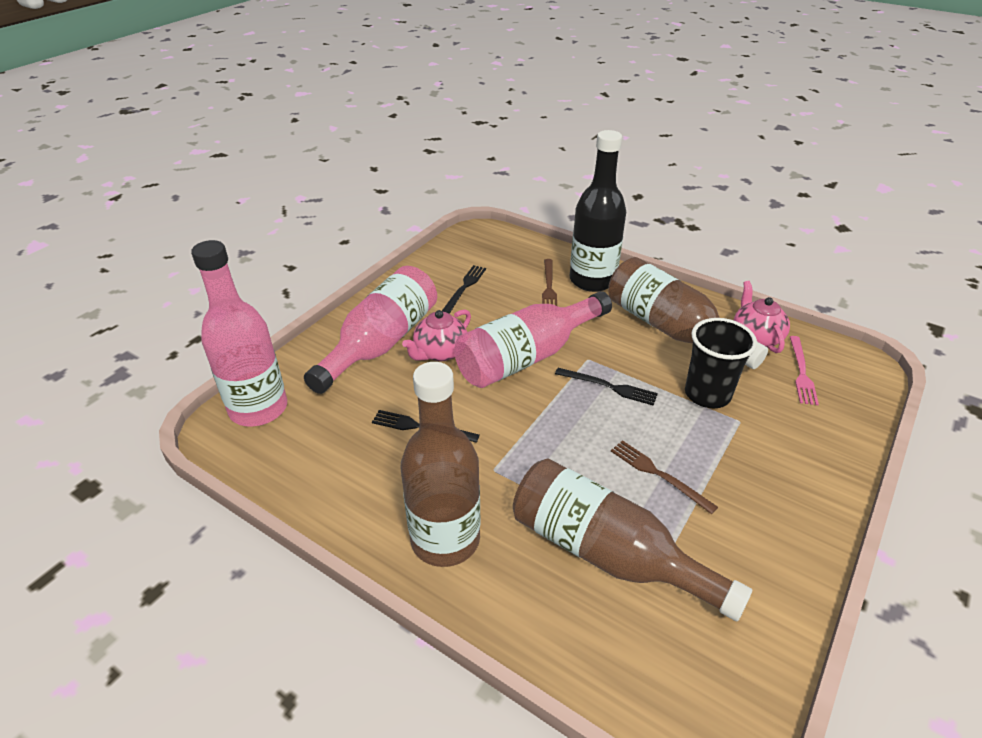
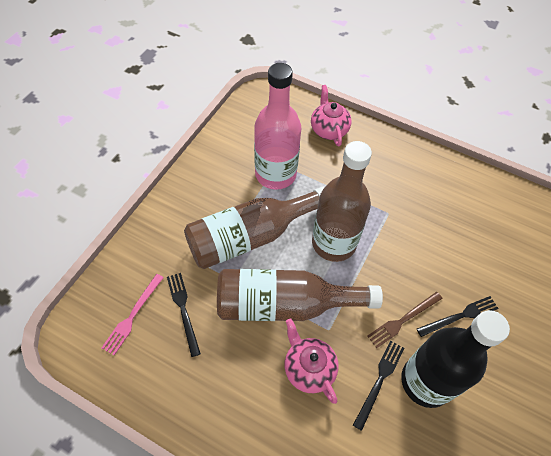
black cup: [685,318,757,408] = 1 -> none = 0
brown fork: [542,259,557,306] [611,440,718,514] = 2 -> [367,292,443,348] = 1
pink bottle: [191,240,287,427] [304,266,437,394] [454,291,612,388] = 3 -> [254,63,301,190] = 1

